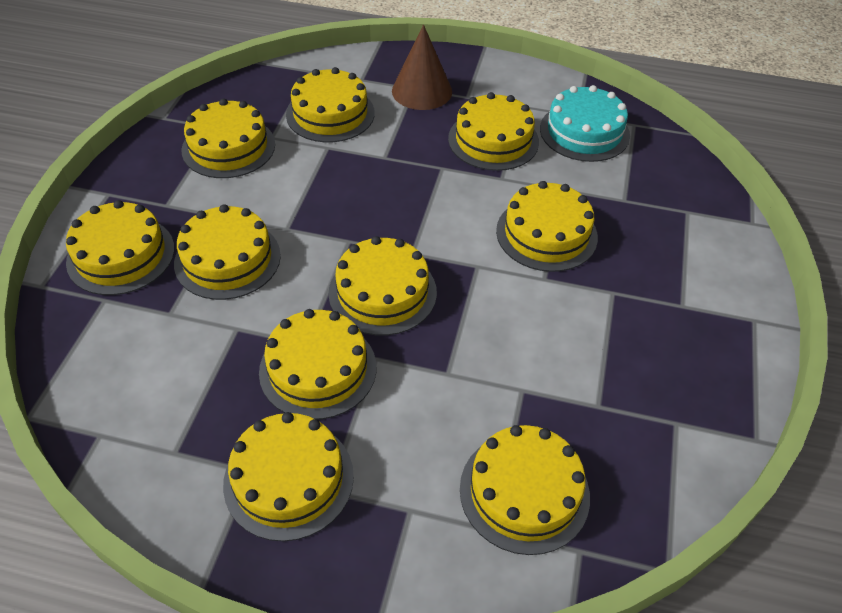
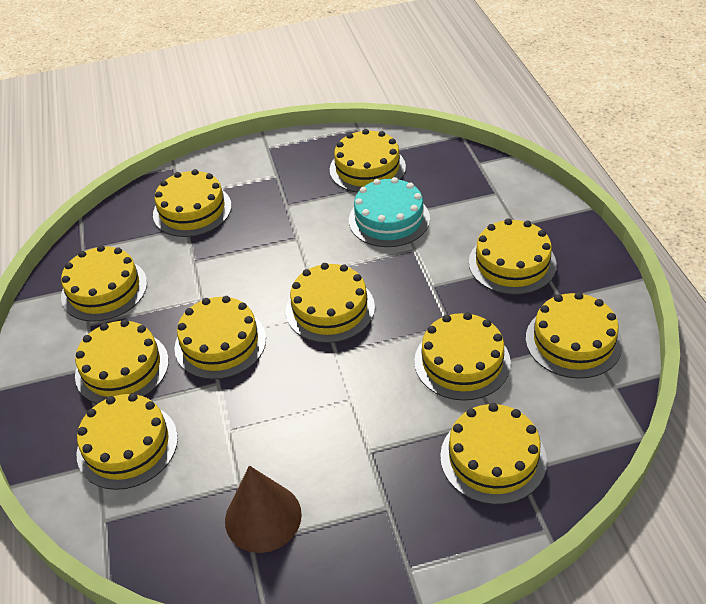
yellow cake: [66,200,174,295] [174,204,281,300] [182,99,275,178] [223,412,354,541] [259,309,376,420] [286,67,375,142] [328,236,437,336] [448,92,539,171] [460,425,590,555] [496,181,598,272] = 10 -> [61,245,147,322] [75,319,169,404] [77,393,178,490] [153,169,232,237] [174,296,266,379] [286,263,375,343] [330,129,406,193] [414,312,511,401] [440,403,547,505] [469,218,557,295] [526,292,623,379] = 11

